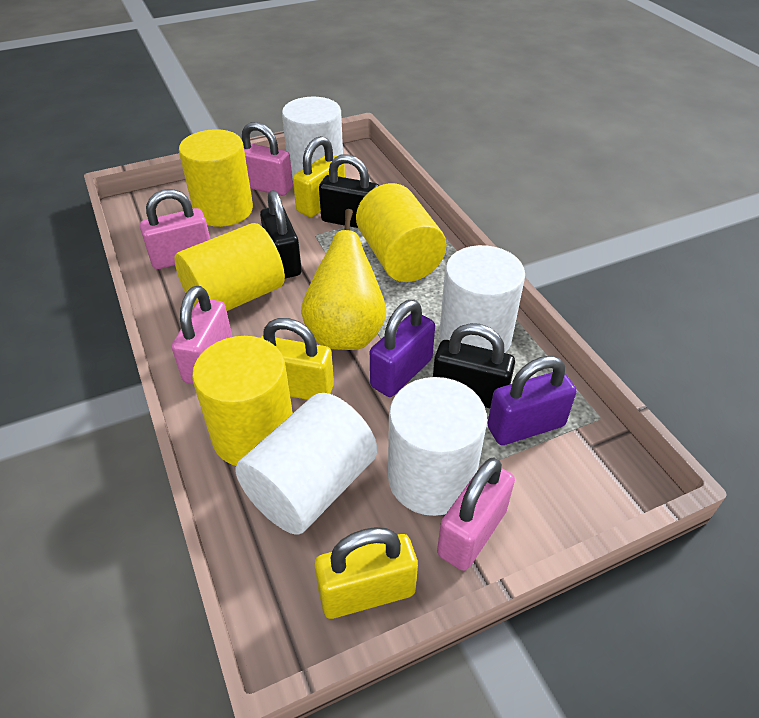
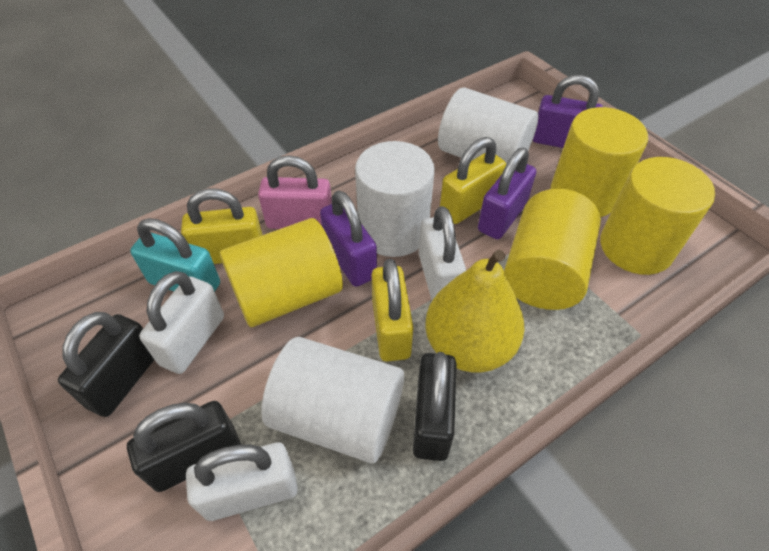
pink padlock: [140,189,210,269] [172,286,232,384] [242,122,293,196] [437,458,515,571] = 4 -> [258,155,332,229] = 1
purple padlock: [370,300,435,397] [487,356,577,445] = 2 -> [320,190,377,287] [478,148,536,239] [533,75,603,148] = 3
turquoise padlock: none = 0 -> [130,218,220,292] = 1
white cylinder: [235,393,377,535] [282,97,343,180] [388,377,487,516] [439,245,525,353] = 4 -> [261,337,404,464] [355,141,435,257] [438,87,538,164] = 3
white padlock: none = 0 -> [139,271,224,374] [186,443,298,521] [419,206,466,301] = 3

